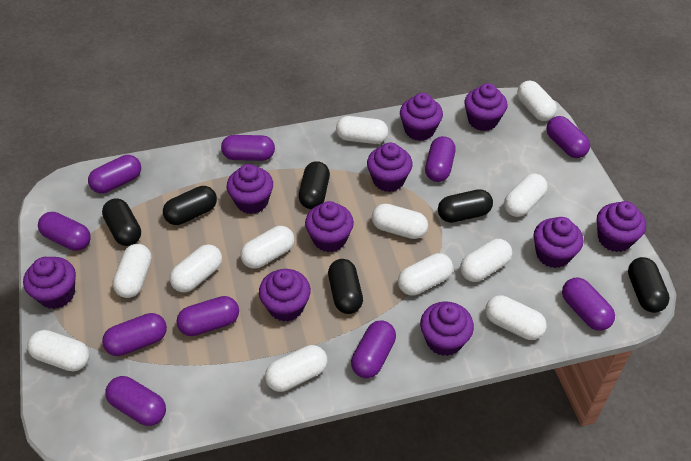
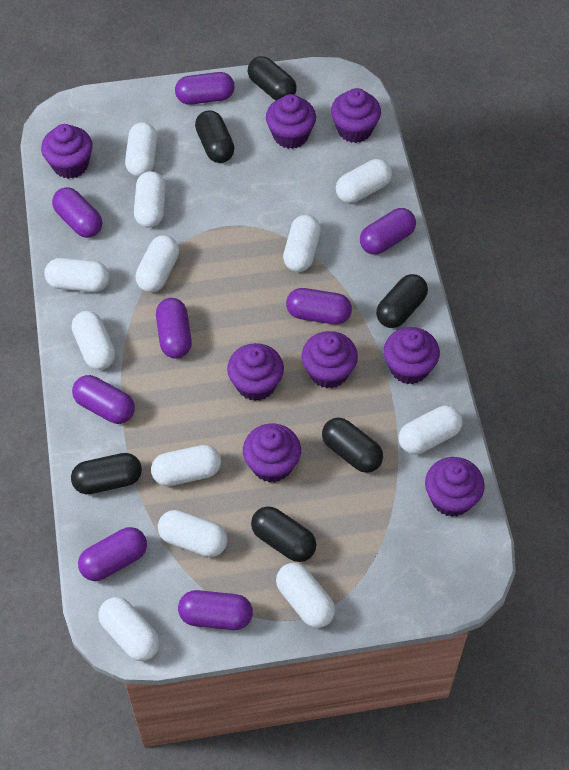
purple capsule: [38,212,91,251] [88,155,141,193] [102,313,167,356] [105,376,166,426] [177,296,239,336] [221,135,275,161] [351,320,396,378] [425,136,456,182] [546,116,590,158] [562,278,615,331] = 10 -> [52,187,102,238] [72,375,135,424] [78,527,147,581] [156,298,192,359] [175,72,234,105] [178,590,253,630] [286,288,352,325] [360,208,416,255] = 8
purple cupcake: [23,257,76,309] [227,164,273,214] [259,269,311,322] [305,201,354,252] [367,142,413,192] [400,93,443,141] [420,301,474,356] [464,83,507,131] [533,217,583,268] [597,201,646,252] = 10 -> [41,124,93,179] [227,343,284,401] [243,423,301,483] [266,94,316,149] [301,331,358,389] [331,88,381,143] [384,327,440,384] [425,457,485,517] = 8

